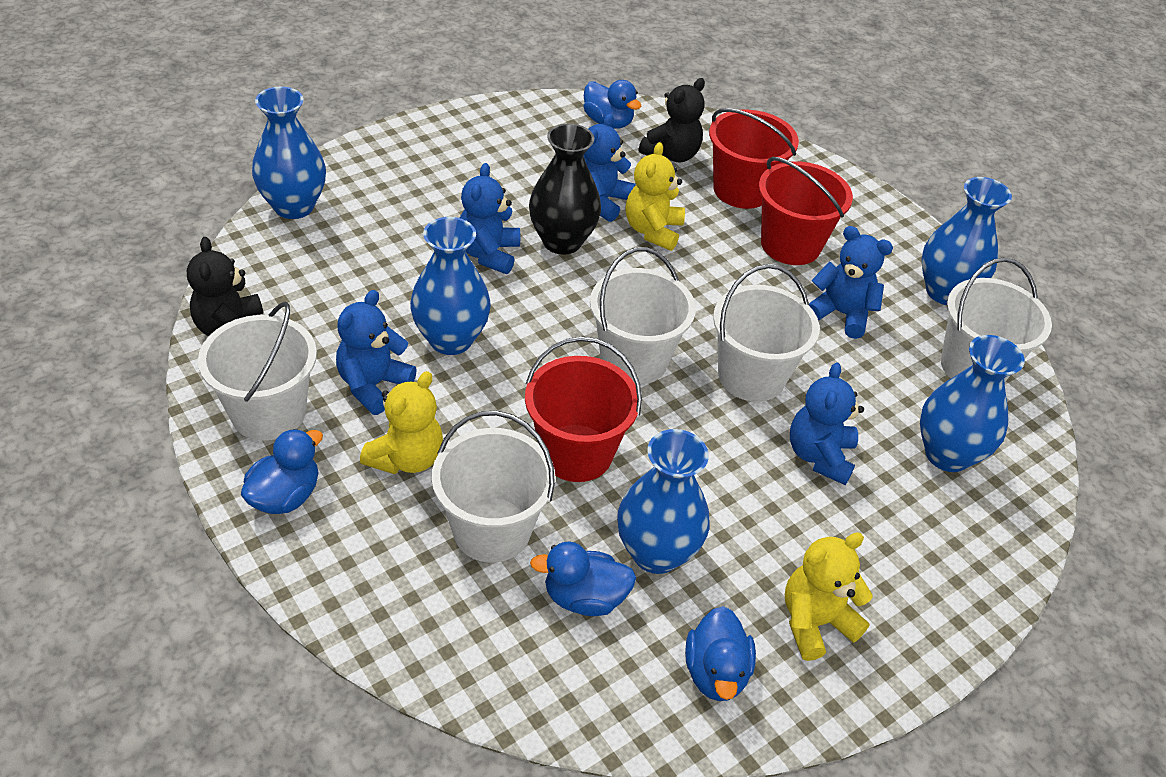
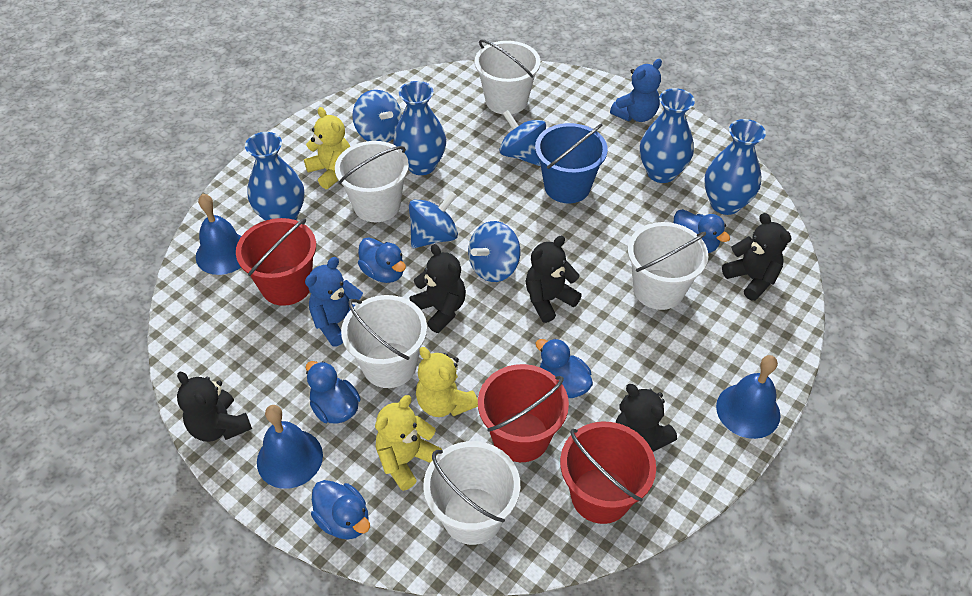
black teddy bear: [187,237,263,336] [639,78,705,162] = 2 -> [177,372,252,442] [410,244,466,333] [526,236,582,323] [616,384,677,452] [722,213,791,301] = 5
black vase: [529,124,601,255] = 1 -> none = 0
blue bell: none = 0 -> [196,194,241,275] [257,405,323,489] [716,355,780,439] = 3
blue bucket: none = 0 -> [535,123,608,203] = 1
blue duck: [241,429,323,514] [530,542,636,616] [583,80,641,129] [685,606,756,701] = 4 -> [306,361,361,424] [311,480,370,540] [358,237,406,283] [536,338,593,398] [674,209,730,253] = 5
blue spinning top: none = 0 -> [352,90,402,142] [409,191,458,248] [468,221,520,282] [499,110,546,166] = 4
blue teddy bear: [336,290,417,415] [460,163,520,274] [583,113,636,222] [790,362,864,485] [809,226,893,339] = 5 -> [305,257,363,346] [610,59,662,122] = 2
blue vase: [252,87,326,219] [410,217,491,355] [617,429,709,574] [920,335,1025,472] [921,177,1012,305] = 5 -> [245,132,304,221] [393,81,446,175] [640,88,695,183] [704,119,766,215] = 4

